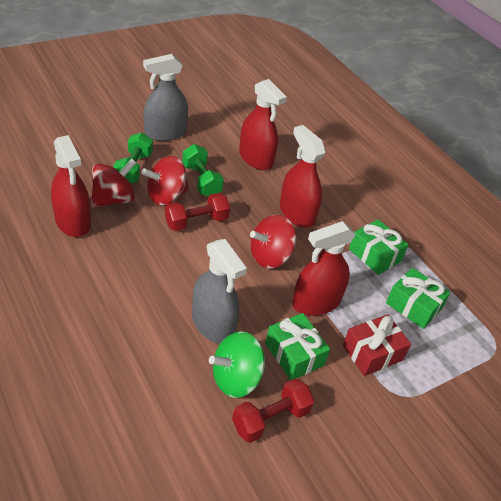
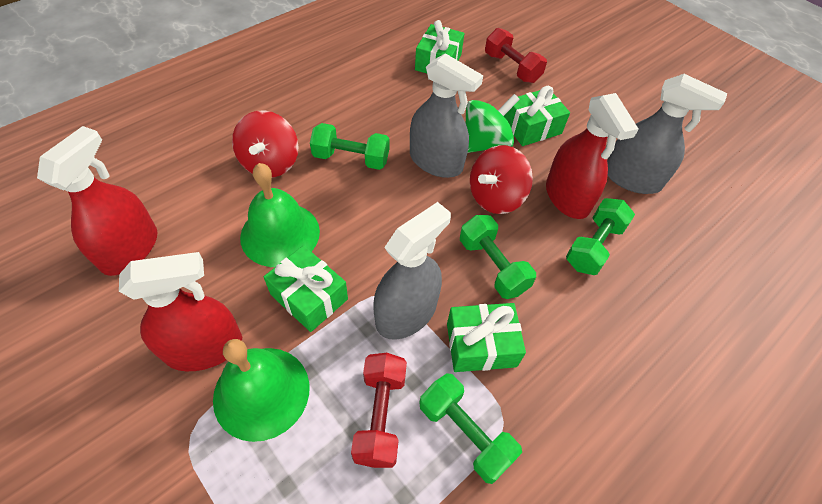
green bell: none = 0 -> [213,339,309,442] [240,163,320,267] = 2
green dumbbell: [113,133,153,183] [182,144,224,196] = 2 -> [310,123,390,170] [419,373,522,484] [460,215,536,299] [566,198,635,275] = 4
green gift: [265,313,330,380] [349,219,408,275] [386,268,450,329] = 3 -> [264,245,348,332] [415,20,465,73] [447,303,526,372] [504,86,570,146] = 4
grey spray bottle: [143,54,188,141] [192,239,247,344] = 2 -> [373,202,451,340] [410,53,483,178] [607,74,727,194] = 3
red gift: [343,314,411,376] = 1 -> none = 0
red spinning top: [91,159,136,207] [141,156,189,205] [250,215,296,268] = 3 -> [232,110,299,178] [470,145,533,214] = 2
red spray bottle: [51,135,91,237] [239,79,287,170] [280,125,326,228] [292,221,356,316] = 4 -> [37,126,157,276] [119,252,242,371] [546,93,639,219] = 3

